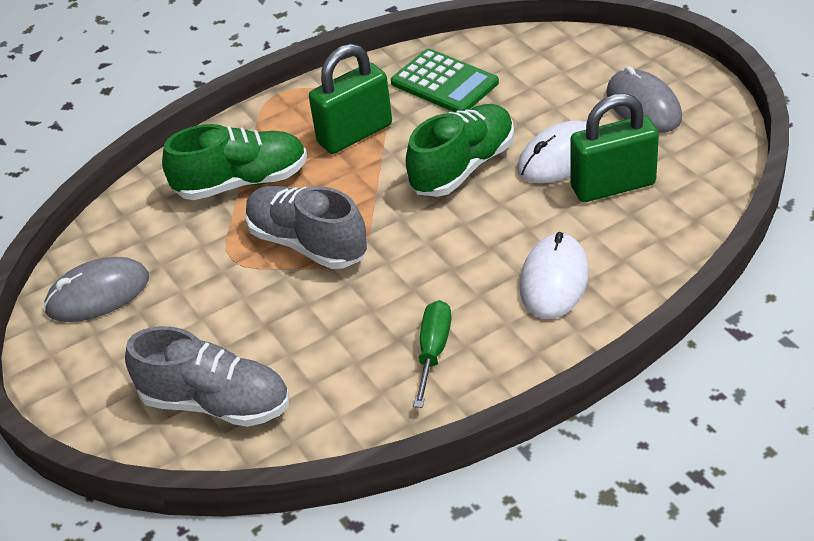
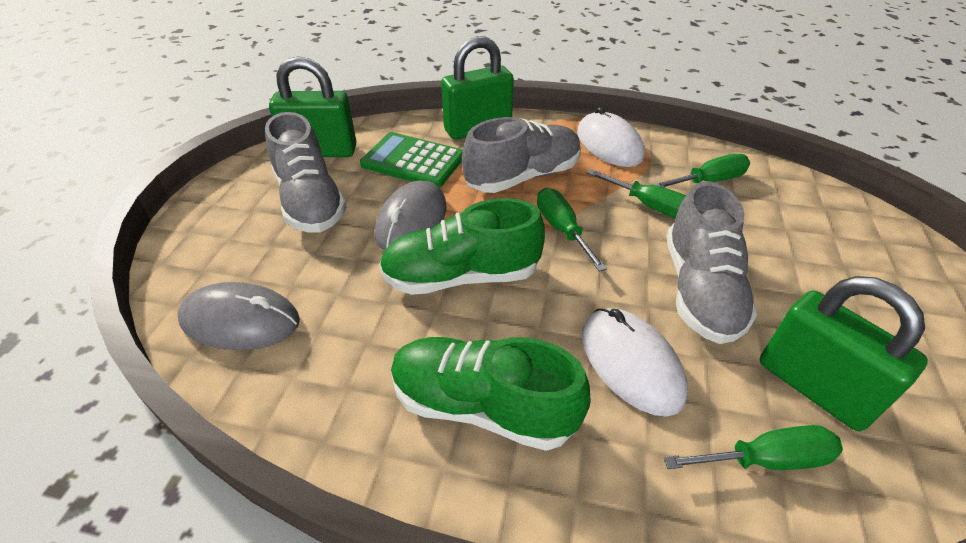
green padlock: [309,44,392,154] [570,94,659,202] = 2 -> [269,56,357,157] [441,36,514,140] [760,276,928,431] = 3
green screwdriver: [414,300,451,408] = 1 -> [537,188,607,272] [587,169,686,218] [653,154,750,187] [664,425,843,470] = 4
grey shoe: [125,326,289,427] [245,186,368,269] = 2 -> [265,112,347,233] [462,117,581,193] [666,181,757,344] = 3

